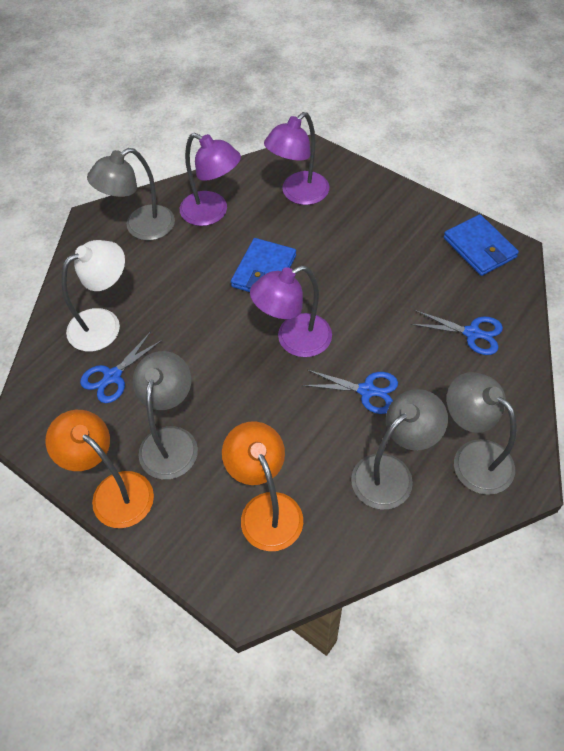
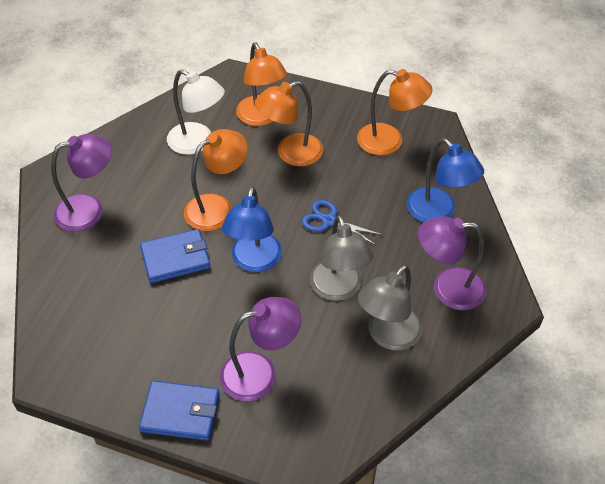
blue lamp: none = 0 -> [222,186,282,272] [407,138,484,222] = 2
blue scissors: [80,332,163,403] [303,370,398,414] [411,310,503,355] = 3 -> [301,199,383,246] = 1
grey lamp: [87,148,175,240] [133,351,198,479] [351,389,448,510] [447,372,517,495] = 4 -> [310,215,373,301] [358,265,423,351] = 2
orange lamp: [45,410,154,528] [222,421,303,551] = 2 -> [184,129,248,231] [236,43,287,126] [255,81,323,166] [357,69,433,155] = 4

